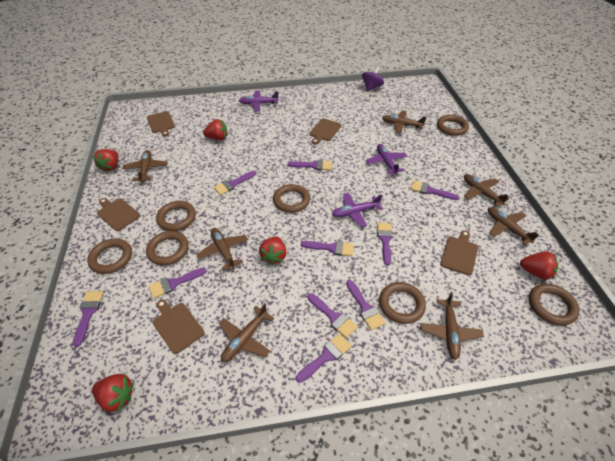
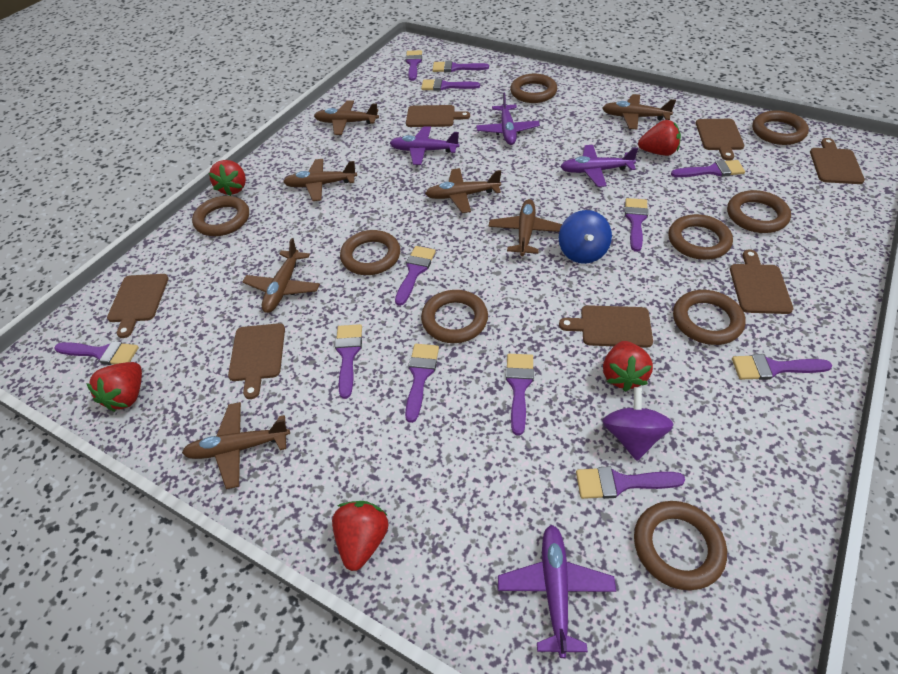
blue spinning top: none = 0 -> [559,210,612,264] = 1
brown cutting board: [97,198,141,231] [147,111,175,137] [153,300,205,354] [309,118,342,144] [440,230,478,276] = 5 -> [107,274,168,338] [228,323,285,399] [406,105,470,127] [559,305,653,348] [696,119,744,161] [730,249,793,314] [810,138,865,184] = 7
brown ring: [87,238,132,274] [146,231,189,265] [156,201,196,231] [273,184,310,213] [379,282,426,324] [437,115,469,136] [529,284,579,326] = 7 -> [192,196,249,236] [340,230,400,275] [421,290,488,343] [510,74,557,103] [634,501,727,590] [669,214,733,260] [673,290,746,345] [727,190,791,233] [752,110,809,145] = 9
purple brush: [72,291,104,347] [149,267,206,299] [214,171,256,195] [288,160,332,170] [296,334,351,383] [301,241,354,256] [307,293,358,338] [346,280,386,330] [377,223,393,266] [410,180,459,200] = 10 -> [54,341,139,365] [335,324,362,399] [395,246,436,306] [405,344,439,423] [406,50,422,81] [421,78,480,91] [432,61,489,72] [506,354,534,435] [576,466,685,499] [625,198,648,252] [671,160,745,177] [732,354,832,380] = 12
purple plane: [239,90,279,111] [332,192,383,228] [366,144,408,175] = 3 -> [390,126,459,165] [476,92,540,145] [498,525,616,658] [560,145,638,187] = 4

